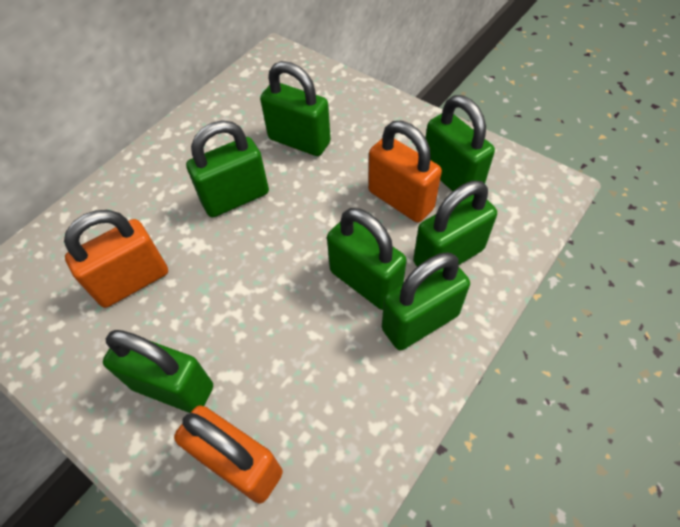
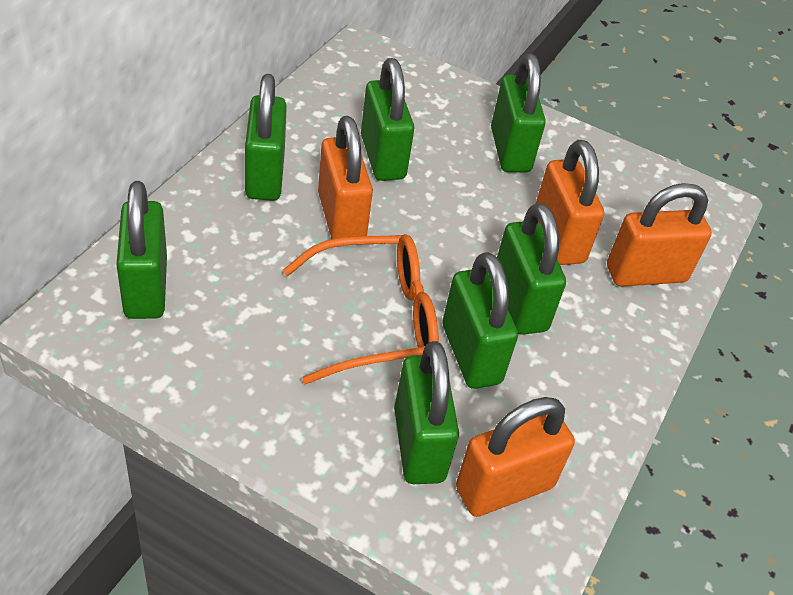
orange glasses: none = 0 -> [283,234,439,384] = 1
orange padlock: [64,210,168,308] [174,405,283,504] [368,121,442,222] = 3 -> [318,116,373,239] [456,397,575,517] [535,140,604,265] [607,183,712,287] = 4

